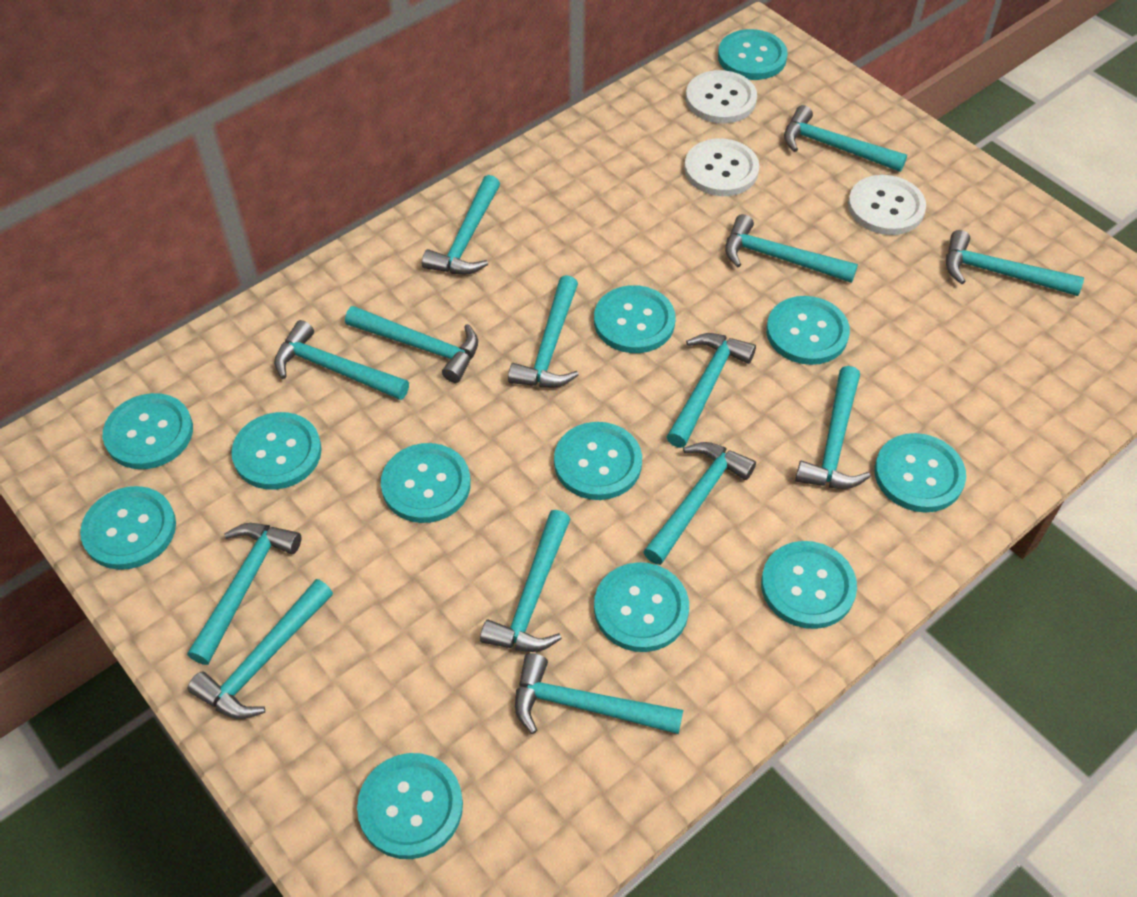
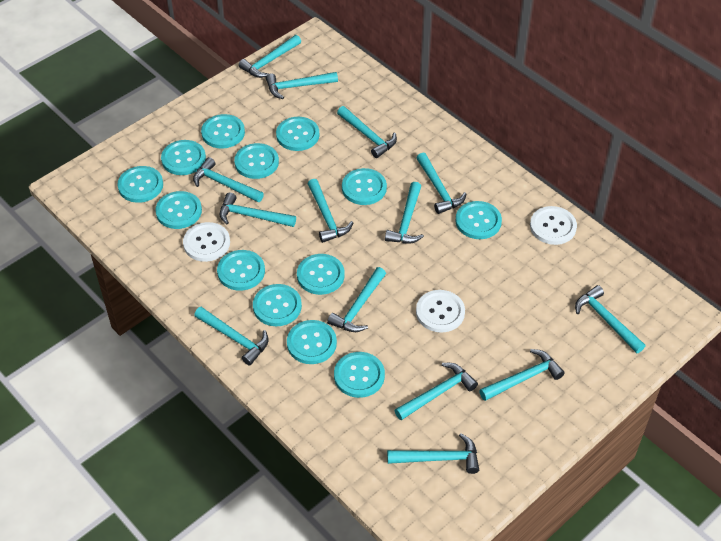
turquoise button: [80,486,176,570] [103,393,193,469] [231,412,322,490] [357,753,463,859] [381,443,471,523] [554,422,642,500] [594,285,676,353] [594,562,689,652] [718,29,788,80] [761,541,857,629] [766,296,850,365] [875,433,966,512] = 12 -> [117,166,163,203] [155,191,202,229] [161,140,206,175] [201,114,245,149] [217,250,265,291] [234,143,279,179] [253,284,302,326] [276,117,319,151] [287,320,337,364] [297,254,345,295] [334,352,385,398] [342,168,387,205] [455,201,502,239] = 13

